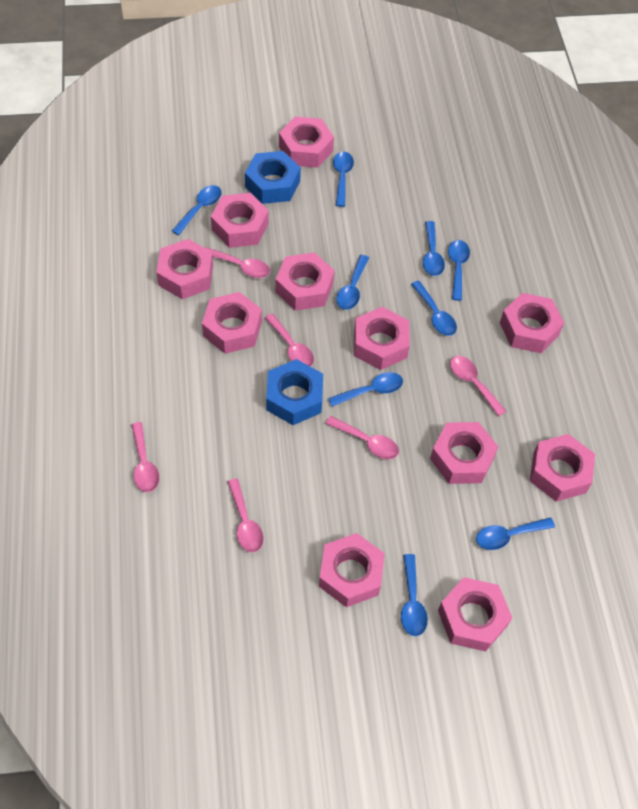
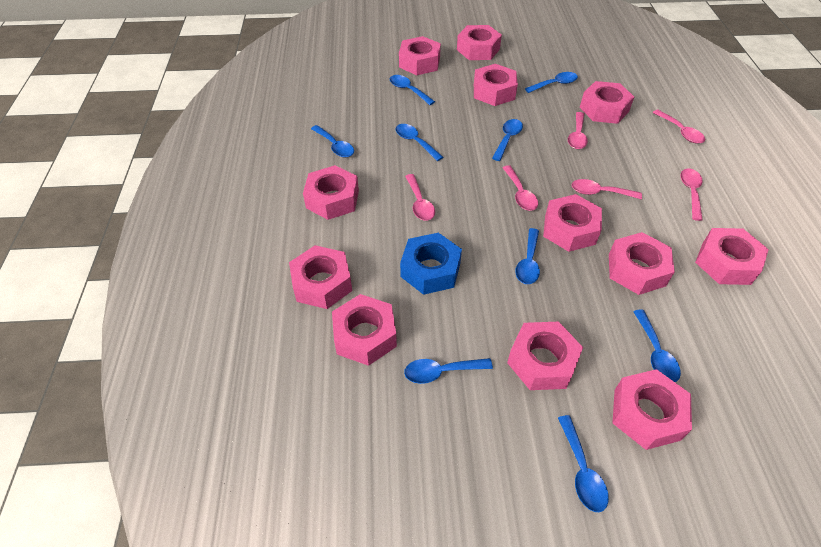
blue nut: [245,151,301,204] [266,359,323,425] = 2 -> [400,233,462,295] = 1
pink nut: [156,239,213,299] [202,292,262,354] [211,193,269,248] [276,252,335,311] [279,117,334,168] [319,533,385,607] [354,307,410,370] [430,422,499,484] [438,577,512,651] [500,293,564,353] [530,434,595,502] = 11 -> [289,245,352,309] [303,165,359,220] [332,294,397,366] [399,36,441,75] [457,25,502,60] [474,64,518,106] [507,322,583,390] [543,194,602,252] [580,81,634,124] [609,232,675,295] [612,369,692,450] [695,228,769,285] = 12

